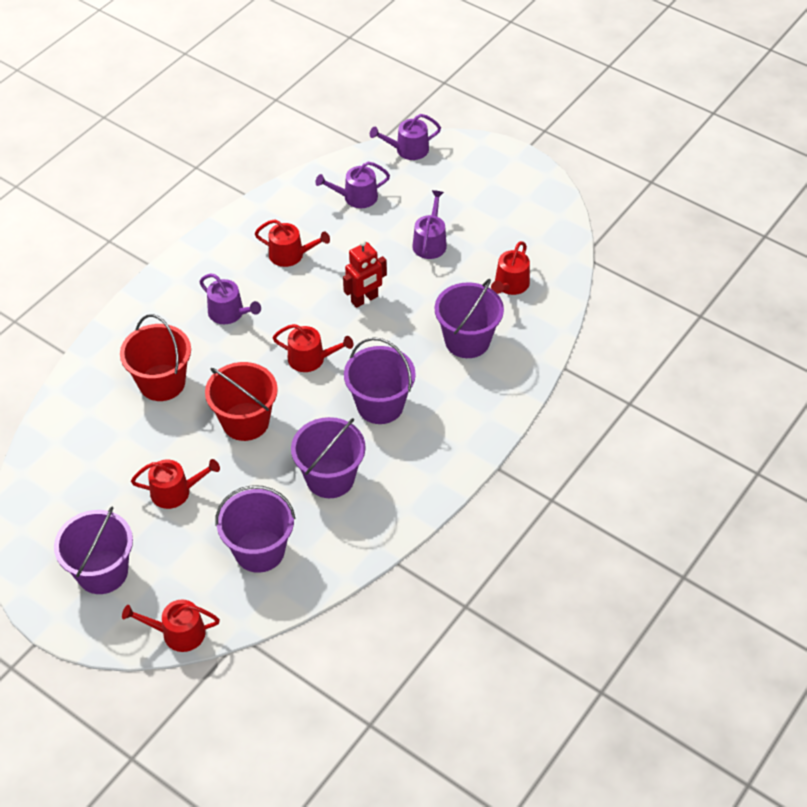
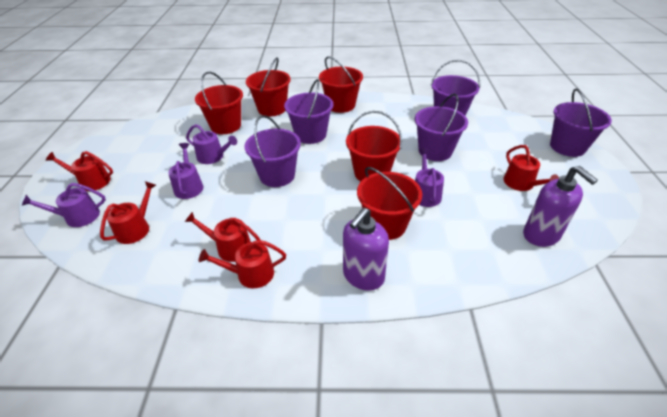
purple soap dispenser: none = 0 -> [343,208,389,291] [523,166,598,247] = 2
red bucket: [120,314,191,401] [205,362,278,441] = 2 -> [195,72,243,134] [246,57,291,116] [319,56,363,113] [346,111,402,181] [357,167,422,240] = 5
red robot: [343,240,387,308] = 1 -> none = 0

